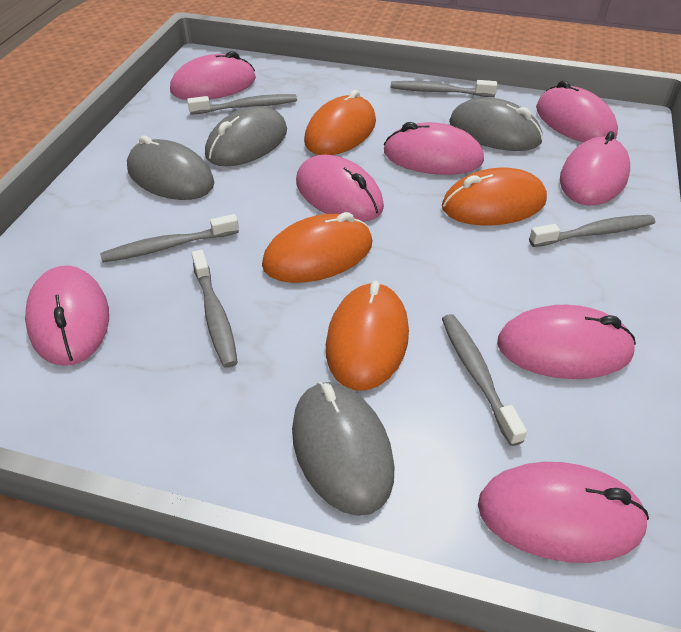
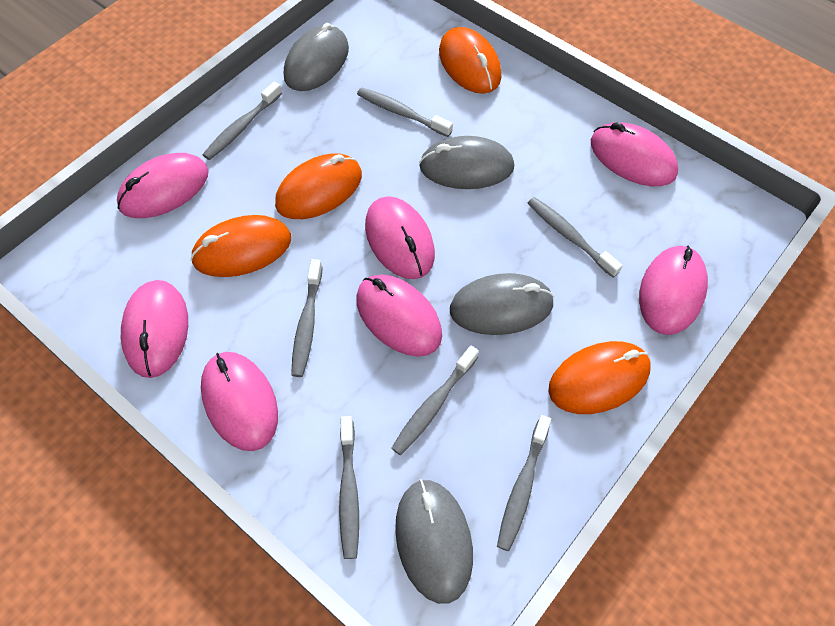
grey toothbrush: [100,214,239,263] [187,94,297,115] [191,250,238,368] [391,80,497,97] [442,314,527,446] [529,215,655,247] = 6 -> [203,81,282,160] [291,259,323,377] [339,416,359,559] [357,87,453,137] [391,346,479,455] [497,415,551,551] [528,197,623,277] = 7
pink mouse: [25,265,109,366] [170,51,256,100] [296,155,384,222] [384,122,484,175] [478,462,649,563] [497,305,636,379] [536,80,618,143] [560,131,630,205] = 8 -> [117,153,209,218] [121,280,188,378] [201,352,278,451] [356,275,442,357] [365,196,435,279] [591,122,678,186] [639,246,708,335] = 7

